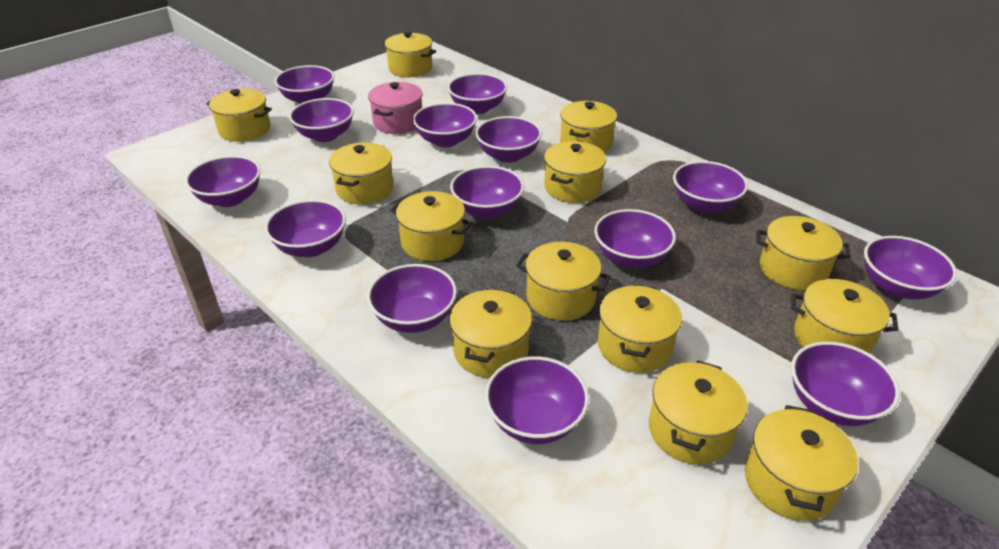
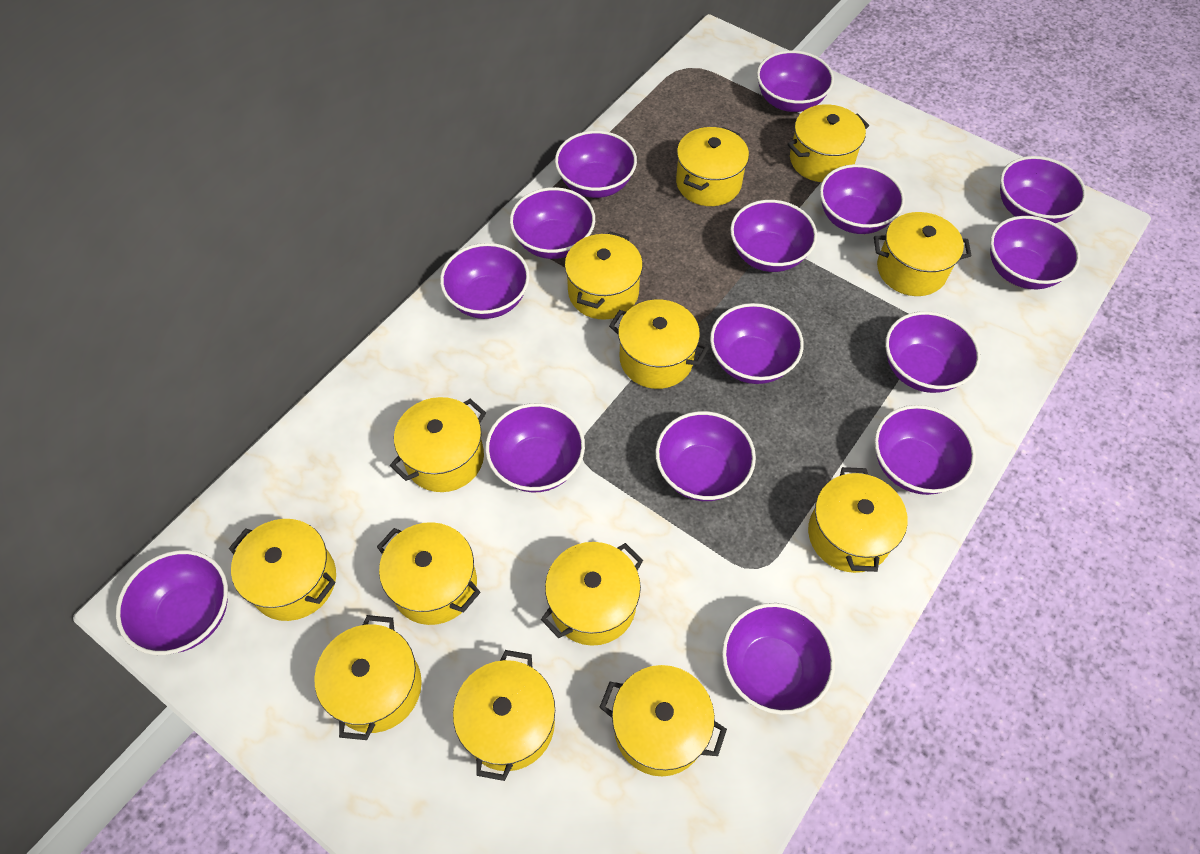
pink pot: [368,82,423,134] = 1 -> none = 0
purple bowl: [185,156,261,207] [265,200,346,257] [275,65,334,104] [289,98,354,142] [367,264,457,333] [413,103,477,147] [448,73,507,114] [450,166,524,219] [476,116,542,163] [485,356,589,444] [594,209,676,268] [673,161,748,213] [791,342,900,426] [864,236,957,299] = 14 -> [116,550,228,655] [440,243,530,319] [485,403,585,492] [510,187,595,259] [555,131,637,198] [655,411,756,501] [710,303,804,384] [722,603,835,715] [730,200,817,272] [757,50,834,112] [820,164,905,234] [874,405,976,495] [885,311,981,393] [990,216,1080,289] [1000,156,1086,223] = 15

